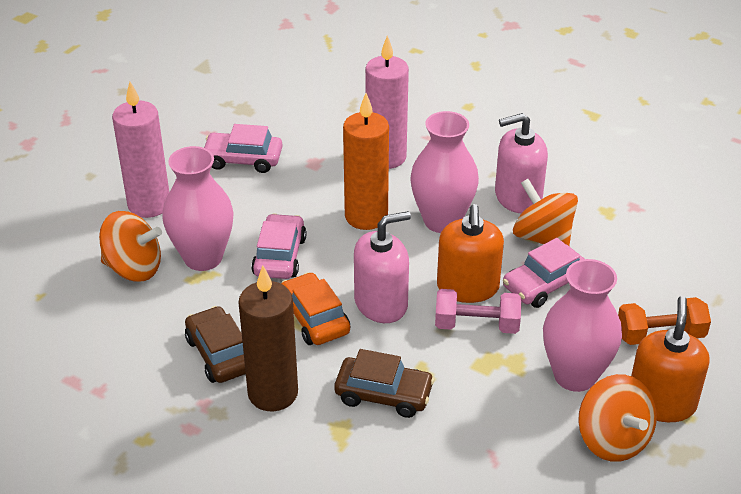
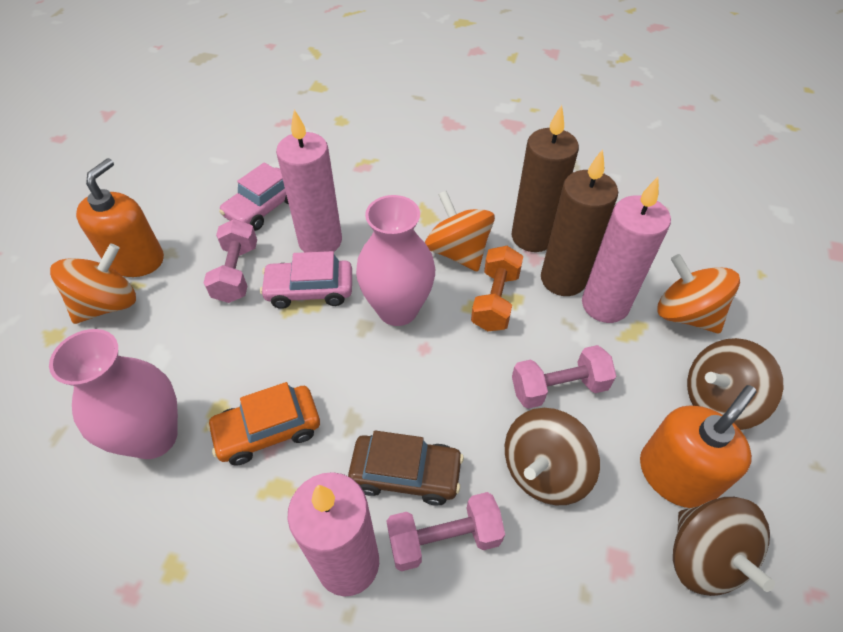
brown candle: [238,265,298,411] = 1 -> [512,105,579,252] [541,149,618,296] = 2
brown car: [185,306,246,383] [334,349,435,418] = 2 -> [348,431,464,506] = 1
brown spinning top: none = 0 -> [505,408,600,505] [673,497,775,596] [687,338,784,430] = 3
orange candle: [343,93,389,230] = 1 -> none = 0
pink candle: [112,82,169,218] [365,35,409,169] = 2 -> [276,109,342,252] [287,472,379,597] [582,177,671,323] = 3
pink car: [204,124,283,173] [251,213,307,279] [503,238,584,308] = 3 -> [219,162,289,231] [260,251,352,309] = 2
pink dumbbell: [435,289,521,334] = 1 -> [203,219,257,303] [387,492,505,571] [512,345,616,409] = 3
pink soap dispenser: [354,211,411,323] [495,113,548,213] = 2 -> none = 0
pink vase: [162,146,234,271] [410,111,479,233] [543,259,622,392] = 3 -> [49,329,178,459] [356,195,435,326] = 2

